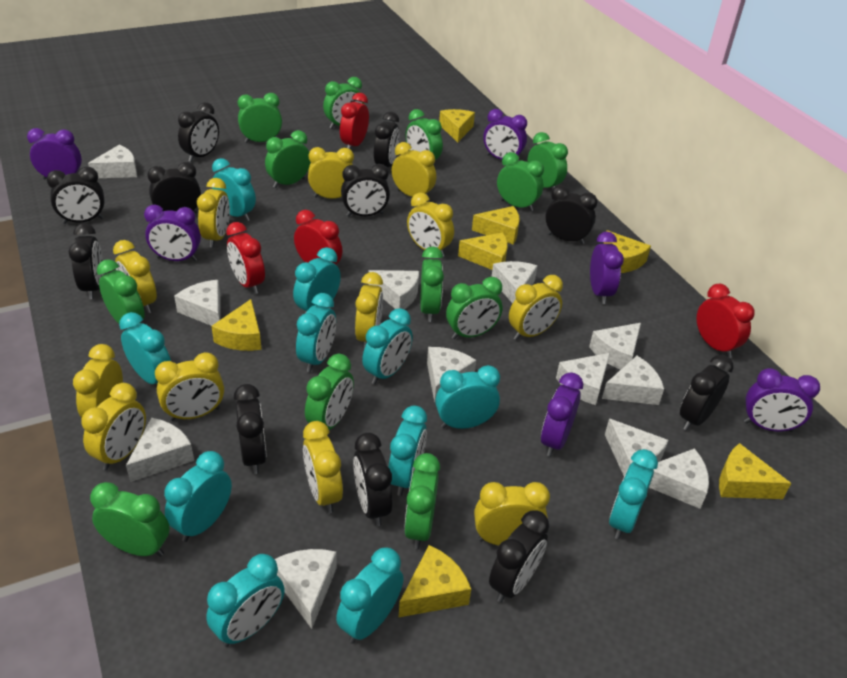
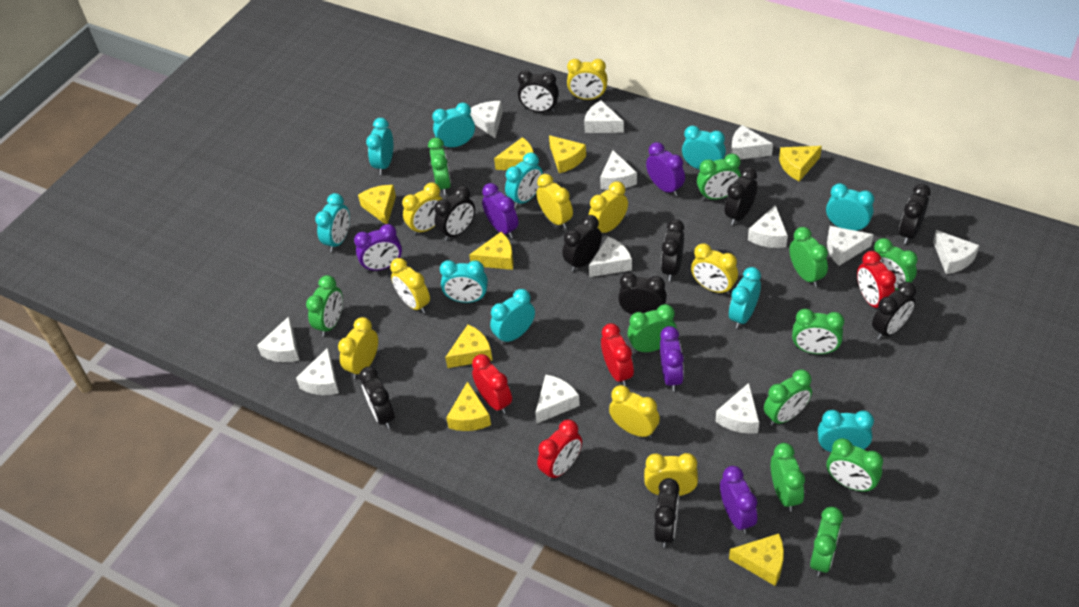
black clock: [47,167,105,224] [68,223,103,299] [148,162,201,213] [178,102,219,162] [234,384,267,474] [341,164,390,216] [353,433,392,526] [374,112,399,167] [489,510,549,602] [545,185,597,244] [680,355,734,430] = 11 -> [359,367,395,429] [434,186,475,241] [518,70,559,112] [562,215,602,272] [618,273,667,315] [654,478,679,548] [661,219,684,281] [725,167,757,225] [872,282,916,340] [899,184,931,244] = 10
green clock: [90,482,170,557] [97,259,145,328] [238,93,282,143] [265,130,311,188] [305,354,354,430] [323,77,364,129] [404,453,440,549] [405,109,443,160] [420,246,444,322] [446,277,503,339] [497,152,544,211] [527,132,568,190] = 12 -> [306,275,343,337] [428,138,451,195] [628,304,677,353] [697,153,741,201] [764,370,812,426] [771,443,805,511] [789,227,828,287] [792,309,844,354] [810,507,843,576] [827,438,883,493] [874,238,917,290] = 11
purple clock: [27,128,82,179] [144,205,201,261] [483,109,527,160] [541,372,583,457] [590,231,624,304] [744,368,820,432] = 6 -> [354,224,402,272] [482,183,518,238] [646,142,685,196] [660,326,684,391] [720,466,757,534] = 5
turquoise clock: [119,312,171,384] [164,451,232,542] [206,554,285,647] [212,158,256,221] [293,247,341,314] [296,293,336,372] [336,548,403,644] [362,308,413,384] [388,406,427,496] [435,365,500,429] [609,449,658,539] = 11 -> [315,193,350,252] [366,118,393,175] [432,102,475,148] [440,260,488,303] [490,289,535,345] [505,152,543,208] [682,126,726,170] [729,267,761,329] [818,410,874,452] [826,183,874,232] = 10
yellow cheese: [211,299,262,351] [398,545,471,618] [439,109,475,142] [458,232,508,270] [472,206,520,244] [603,230,651,273] [719,443,791,499] = 7 -> [358,185,396,224] [445,325,493,368] [446,381,491,431] [469,232,514,270] [494,137,534,170] [549,135,586,173] [729,534,784,586] [779,146,822,181] = 8
yellow clock: [73,344,123,418] [81,383,146,470] [113,240,157,313] [155,352,224,421] [197,178,230,248] [303,421,343,513] [308,147,354,199] [355,272,383,350] [392,142,436,197] [407,192,454,257] [474,482,550,545] [509,275,563,340] = 12 -> [338,317,378,379] [390,258,430,313] [402,183,443,235] [536,174,573,229] [567,59,608,100] [589,181,628,233] [609,385,660,438] [644,453,698,496] [691,243,738,295] = 9

